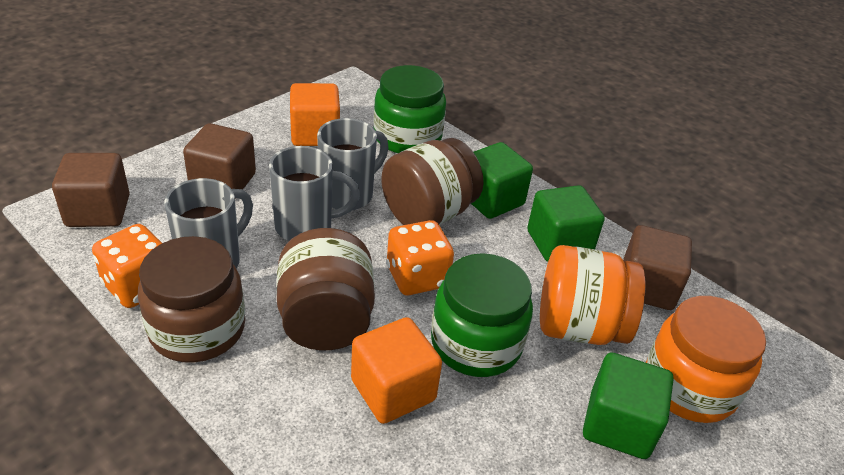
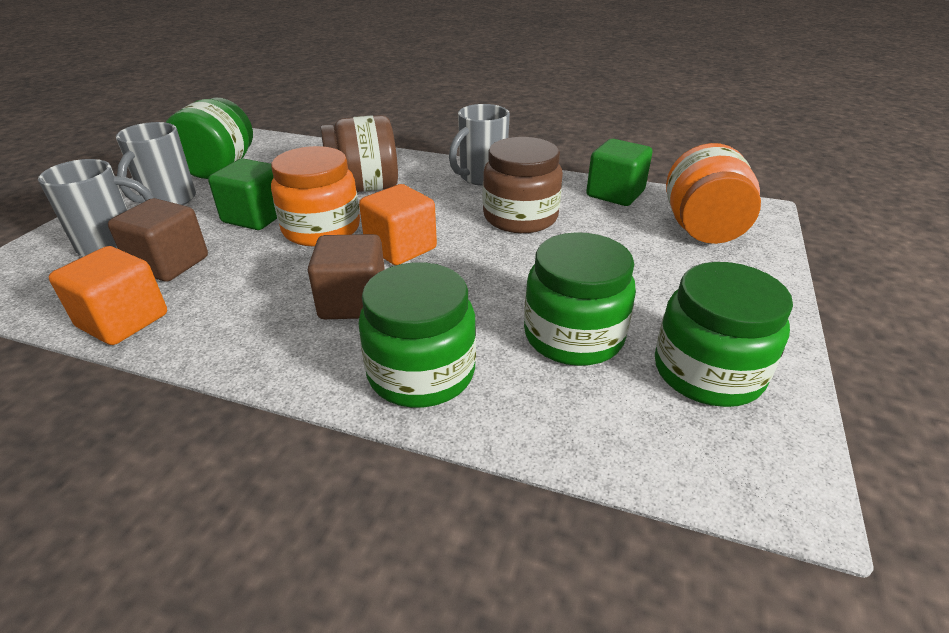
brown cube: [52,153,130,227] [183,123,256,190] [623,225,692,310] = 3 -> [108,198,208,282] [308,234,385,319] = 2
brown jar: [138,236,245,362] [276,228,375,351] [381,138,484,225] = 3 -> [321,115,398,192] [483,137,563,233] = 2
green cube: [471,142,533,219] [527,185,605,262] [583,353,673,459] = 3 -> [208,159,277,230] [586,139,652,206] = 2
green jar: [373,65,446,153] [431,253,533,377] = 2 -> [166,98,253,179] [358,262,476,408] [524,232,636,366] [655,262,793,407] = 4
orange dice: [92,224,162,308] [386,220,454,295] = 2 -> none = 0

